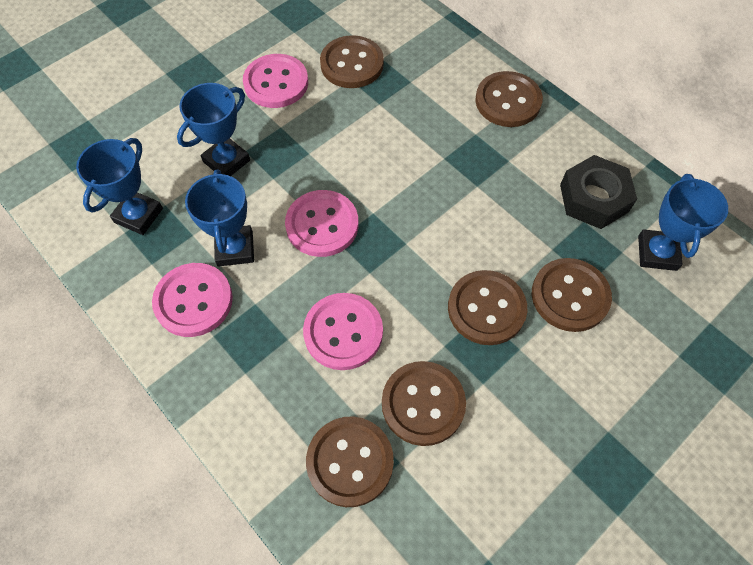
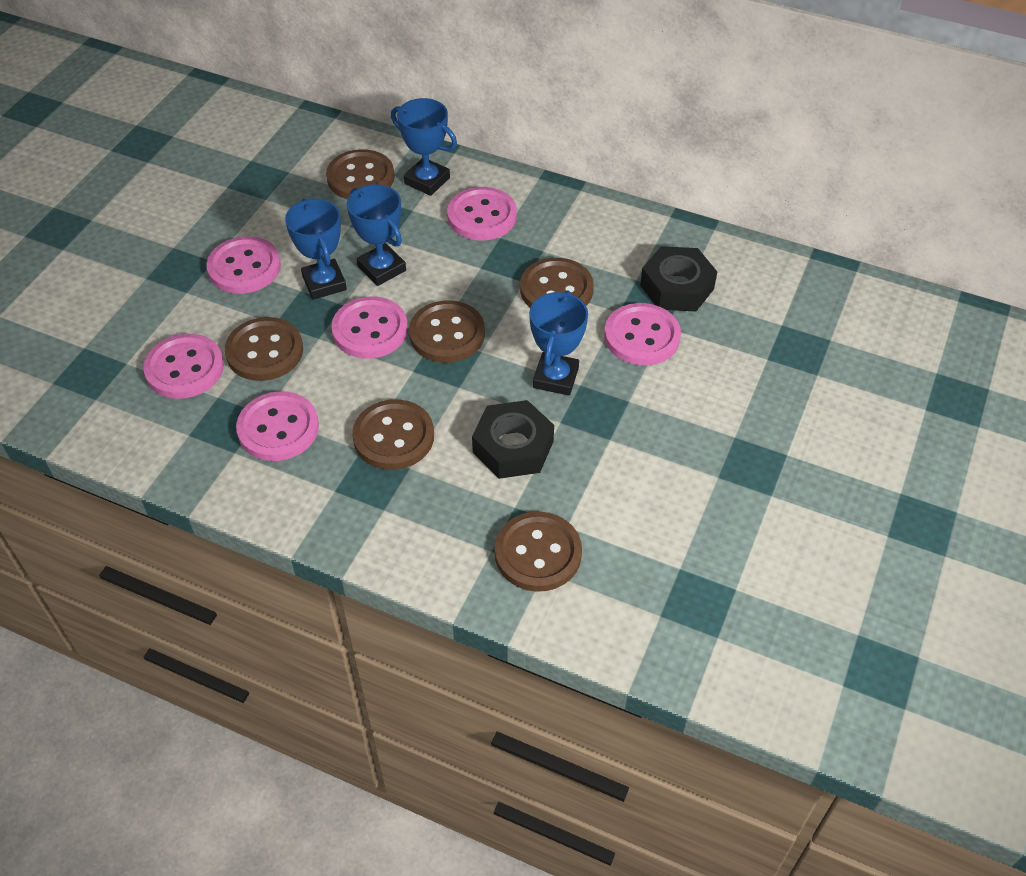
black nut: [560,155,637,229] = 1 -> [472,400,554,479] [640,246,717,312] = 2
pink button: [152,263,233,337] [243,54,308,108] [285,190,359,257] [303,293,383,370] = 4 -> [143,334,224,399] [206,236,281,294] [236,391,319,461] [331,297,408,359] [447,187,517,240] [604,303,681,365] = 6

